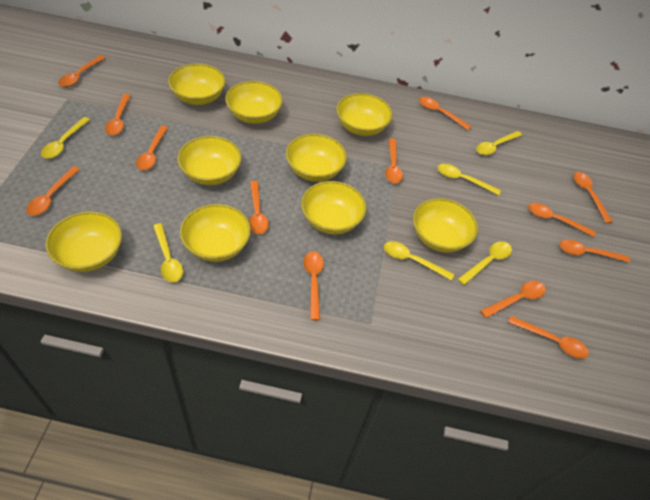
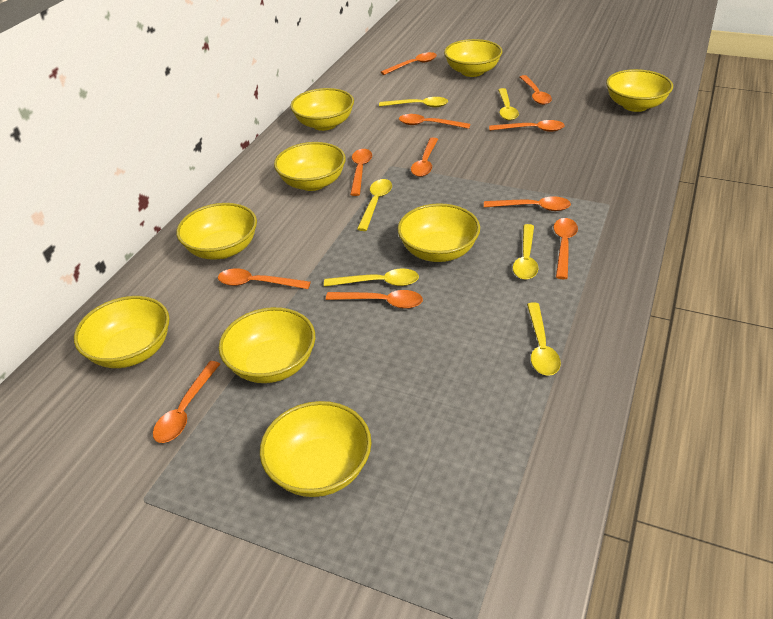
orange spoon: [26,166,80,216] [58,55,105,87] [105,94,131,135] [136,126,168,170] [249,181,269,234] [303,251,324,320] [385,139,403,184] [419,97,472,130] [480,281,546,318] [508,316,589,359] [529,203,596,237] [559,239,630,263] [574,172,613,223] = 13 -> [153,361,220,443] [218,268,311,289] [326,290,423,309] [350,149,372,196] [381,52,437,75] [399,114,470,129] [411,138,438,177] [484,196,571,211] [489,120,565,132] [520,75,552,105] [553,218,578,279] = 11

